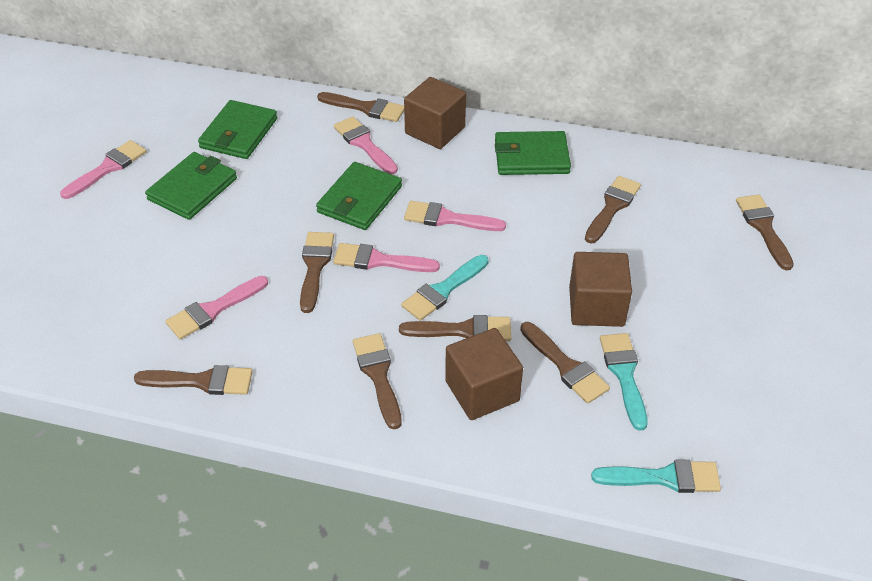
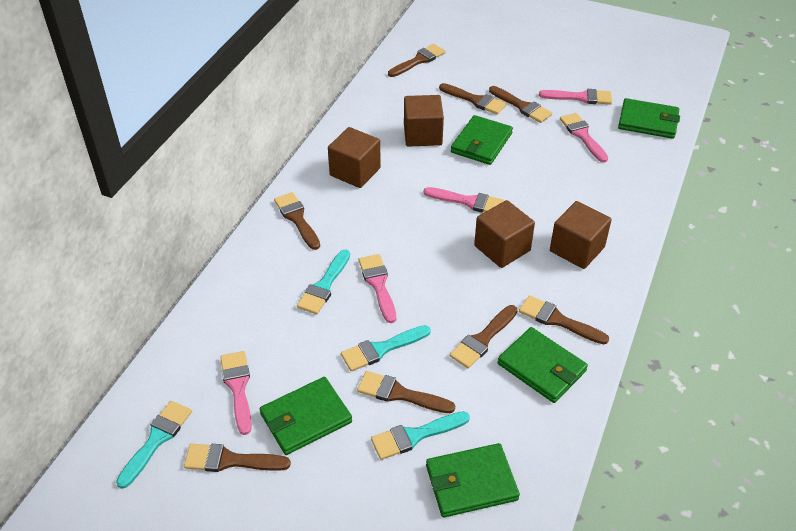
brown cube: [404,77,466,149] [445,328,523,420] [569,252,632,327] = 3 -> [328,127,381,188] [404,95,444,147] [474,200,535,268] [550,201,612,269] = 4
green wallet: [145,152,237,220] [198,100,277,159] [316,162,402,230] [495,131,571,175] = 4 -> [260,377,352,455] [426,443,520,518] [451,115,513,165] [497,327,588,403] [618,98,680,139] = 5
turquoise brush: [401,255,489,321] [591,459,721,493] [600,333,647,431] = 3 -> [116,401,192,489] [297,249,350,314] [341,325,431,371] [371,411,470,460] = 4

